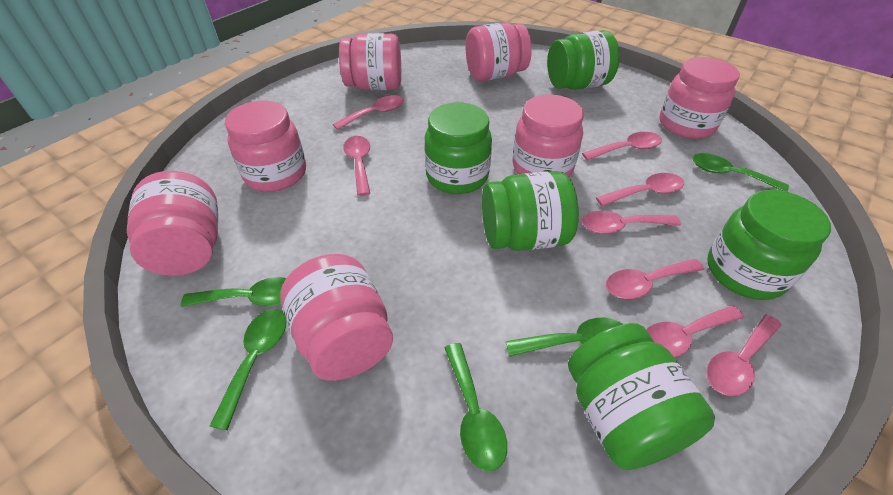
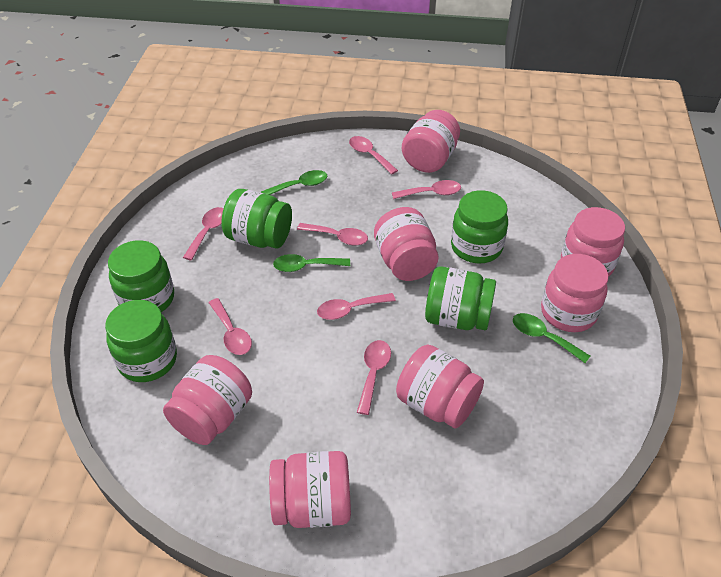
green spoon: [181,277,286,307] [209,309,287,430] [444,343,507,471] [506,318,622,357] [692,153,789,192] = 5 -> [261,170,327,195] [273,254,350,272] [513,313,590,363] = 3
pink spoon: [333,95,404,130] [343,136,370,196] [582,132,662,161] [582,211,681,234] [596,173,684,206] [606,259,704,299] [646,305,744,358] [706,314,782,396] = 8 -> [183,207,224,261] [209,298,252,355] [297,223,368,246] [317,293,396,320] [349,136,398,175] [357,340,391,415] [392,180,461,199] = 7

